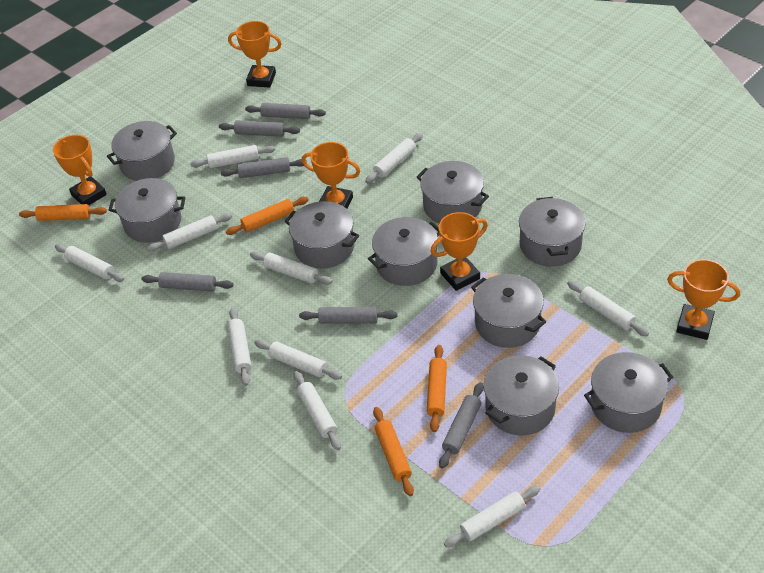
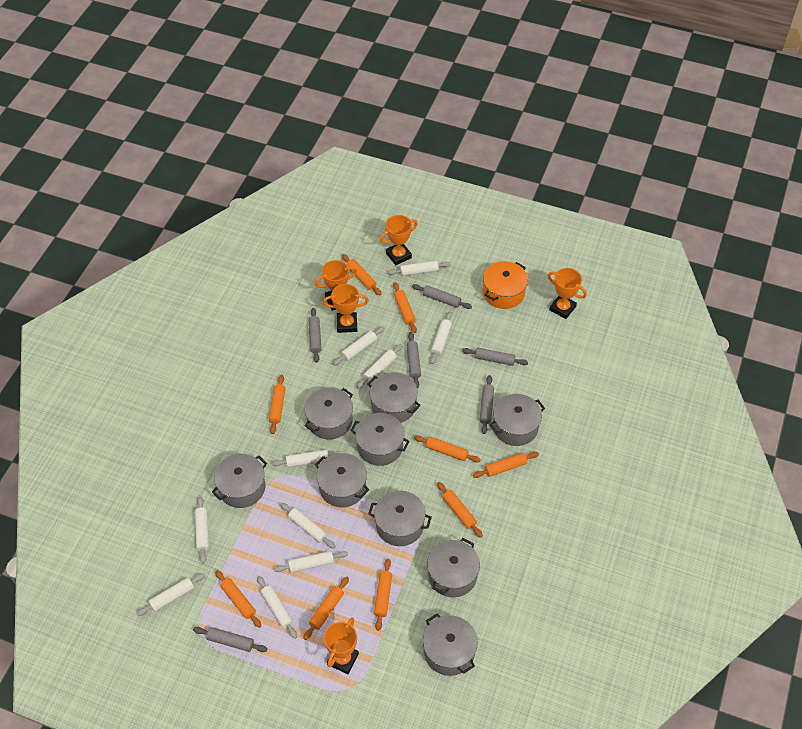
orange pot: none = 0 -> [483,261,528,309] = 1
orange rolling pin: [19,204,107,221] [226,197,309,235] [373,407,414,496] [427,345,447,432] = 4 -> [215,570,261,628] [269,375,286,434] [304,577,349,640] [342,254,381,295] [374,559,392,631] [393,282,417,333] [414,435,481,463] [437,482,483,538] [473,452,539,478] = 9

